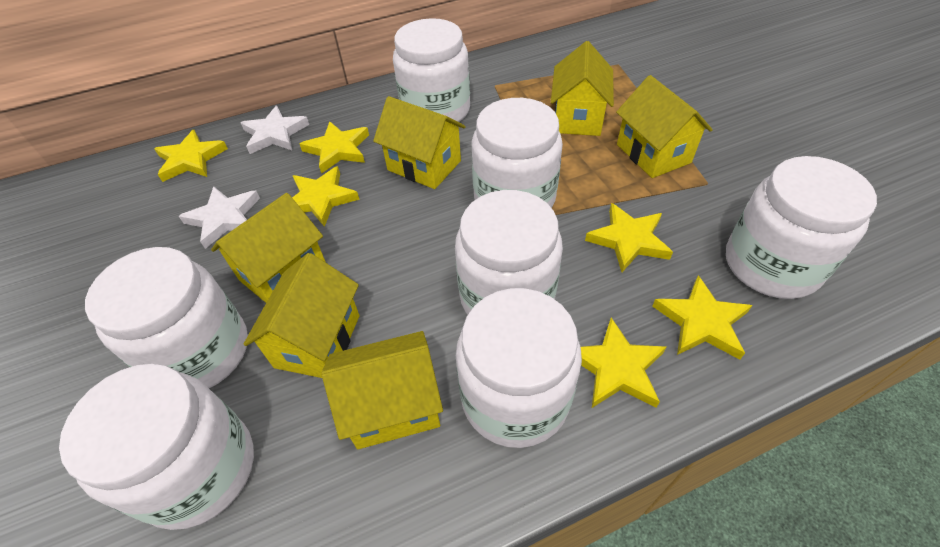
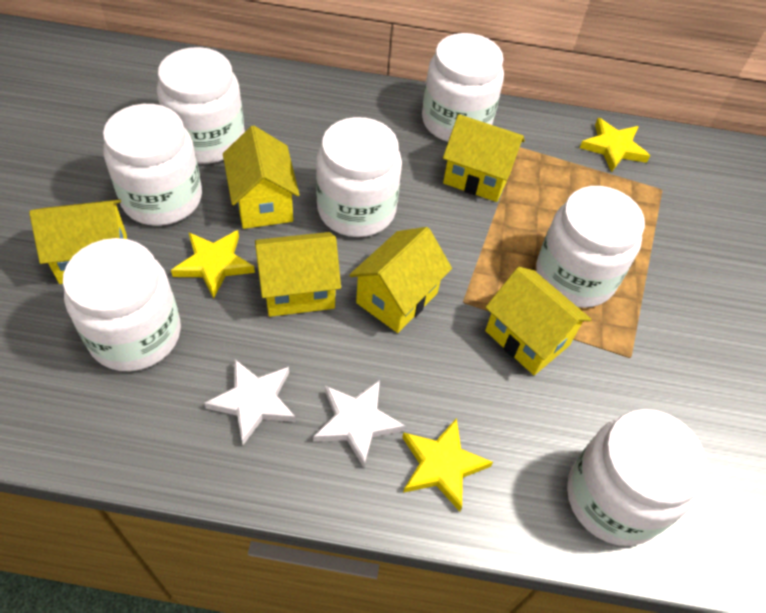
yellow star: [154,130,228,182] [292,166,360,227] [300,121,369,173] [581,318,666,408] [585,203,673,272] [652,275,753,360] = 6 -> [171,230,255,299] [402,418,493,512] [580,118,650,172] = 3

